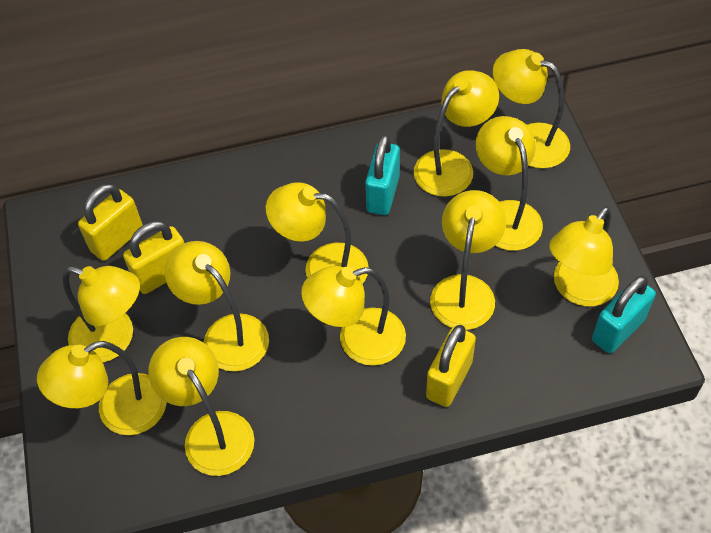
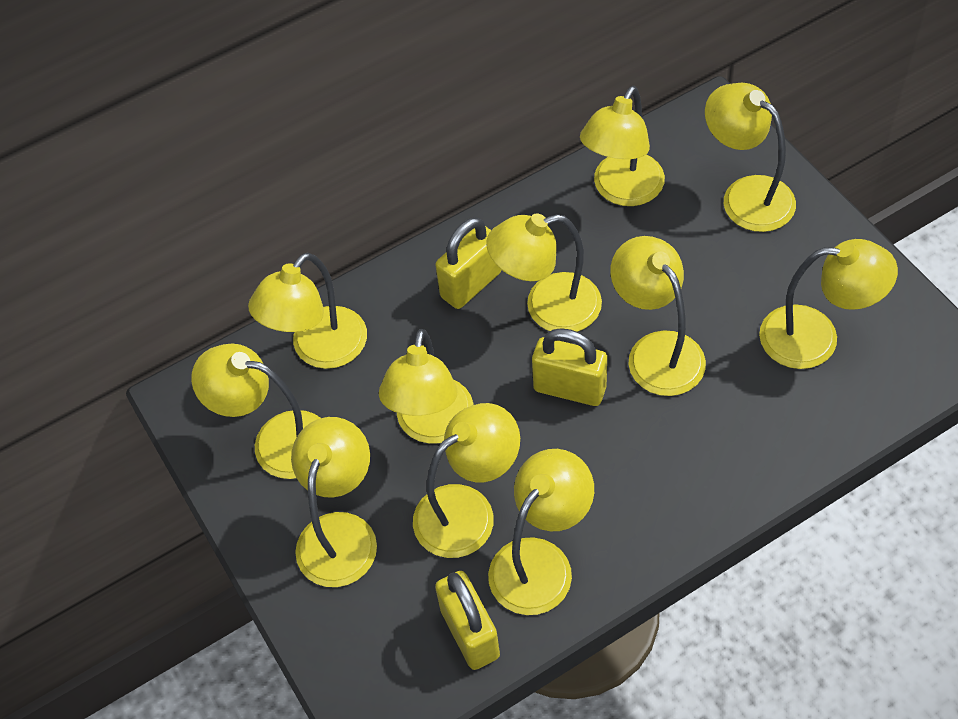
turquoise padlock: [365,135,400,215] [592,276,656,353] = 2 -> none = 0

